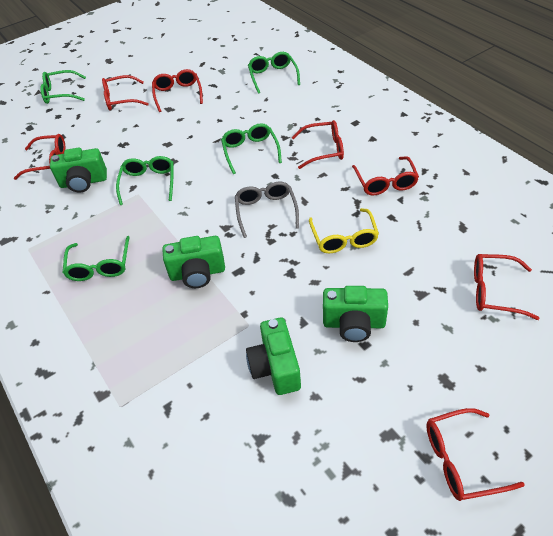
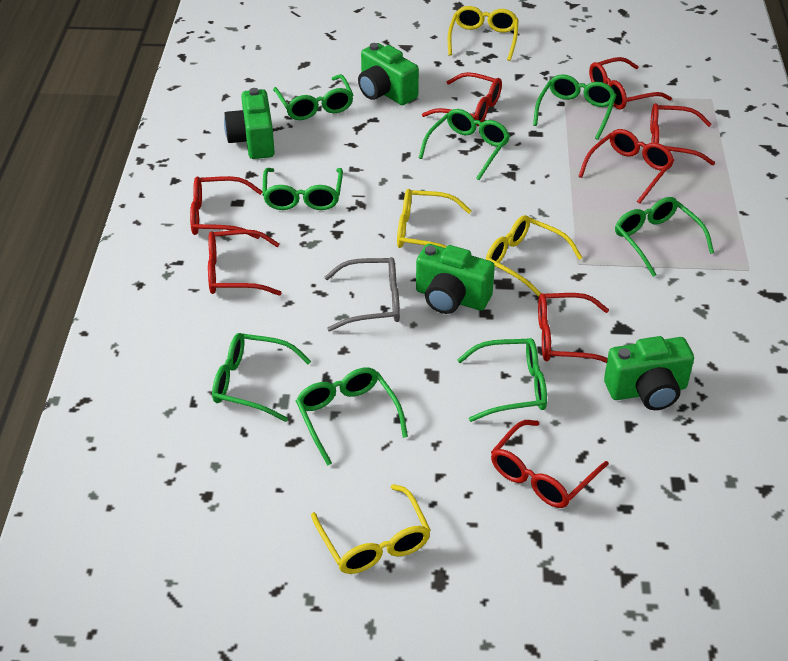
green glasses: [40,70,86,104] [62,236,130,281] [116,156,173,205] [221,123,282,174] [248,52,300,94] = 5 -> [212,333,311,422] [262,168,343,210] [273,74,353,120] [296,368,408,466] [419,109,510,180] [457,338,547,422] [533,74,616,140] [615,197,714,277] = 8
red glasses: [14,134,65,180] [102,75,149,110] [152,69,203,112] [291,120,344,169] [352,156,419,196] [426,408,525,501] [474,254,540,320] = 7 -> [190,176,263,239] [208,229,281,296] [422,72,502,126] [491,420,609,508] [538,293,609,363] [578,129,675,204] [589,57,672,110] [650,103,715,165] = 8
yellow glasses: [309,208,379,253] = 1 -> [311,484,431,574] [397,189,472,248] [448,6,519,61] [486,215,583,297] = 4

